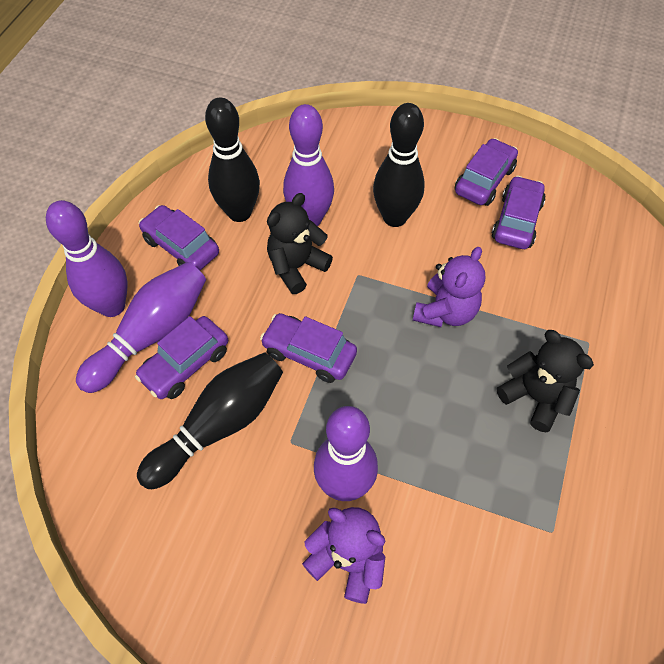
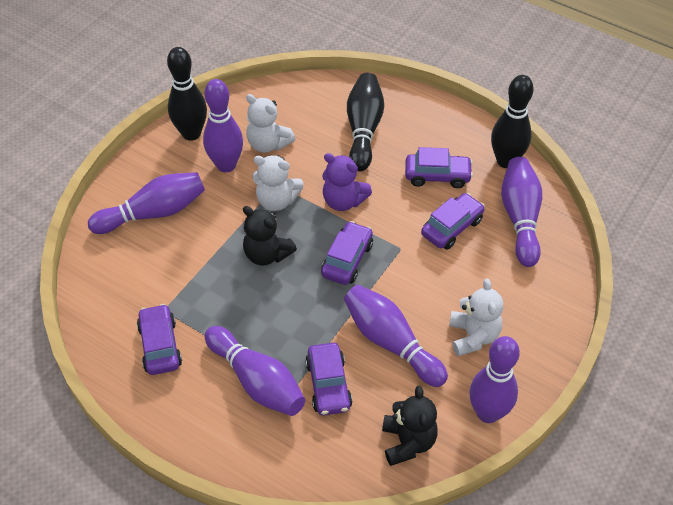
purple bowling pin: [46,200,128,317] [76,262,206,393] [283,104,334,226] [314,406,378,501] = 4 -> [88,172,205,234] [203,79,243,173] [205,326,305,416] [344,285,448,387] [469,336,520,423] [501,157,542,267] = 6
purple teddy bear: [302,507,385,604] [413,247,485,327] = 2 -> [322,153,372,211] = 1
white teddy bear: none = 0 -> [246,94,296,153] [252,155,304,211] [449,279,503,356] = 3

